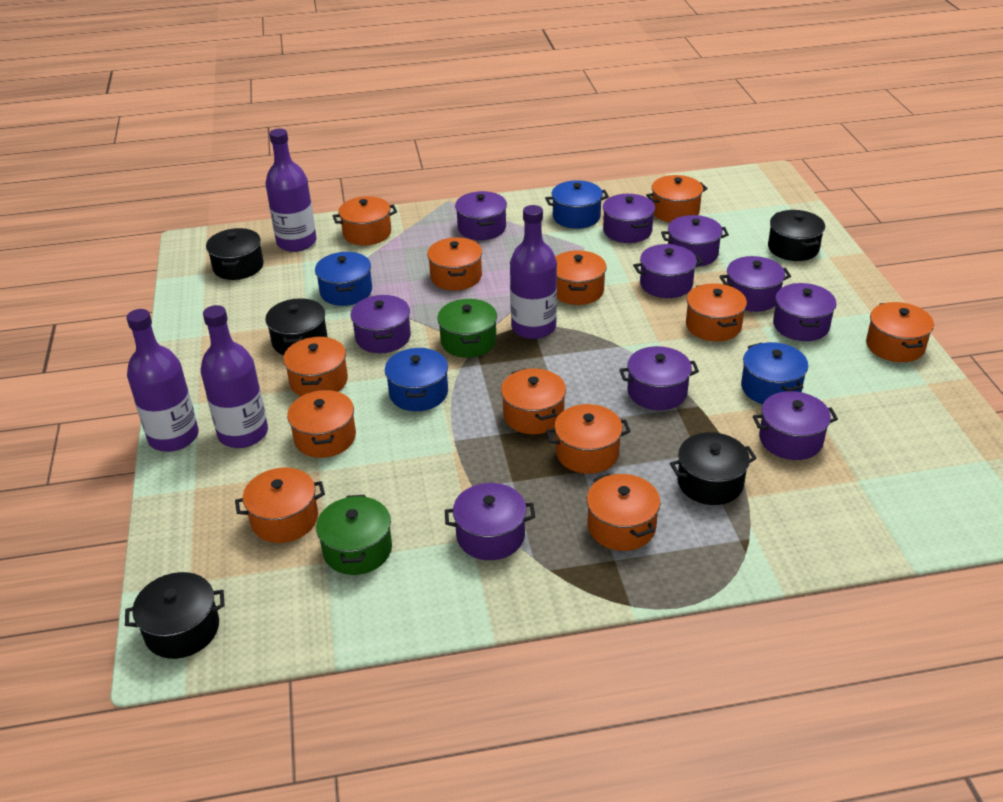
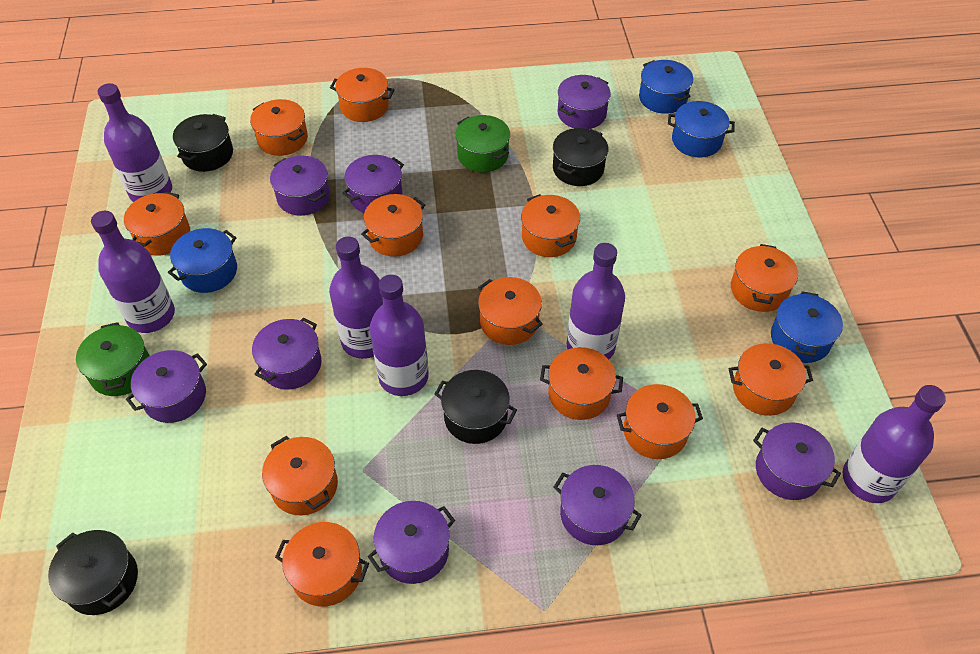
black pot: [125,572,225,659] [206,228,264,280] [265,298,327,355] [670,432,757,505] [768,210,825,261] = 5 -> [48,530,138,615] [173,114,233,172] [435,370,517,444] [553,128,608,186] = 4
purple bottle: [127,309,199,452] [201,305,268,448] [265,129,317,252] [510,205,557,339] = 4 -> [91,211,175,333] [98,83,172,202] [329,236,383,359] [369,275,429,396] [566,243,625,359] [843,385,946,503] = 6
purple pot: [351,295,411,353] [445,483,535,560] [455,191,507,240] [603,194,655,243] [619,346,699,410] [633,244,703,298] [661,215,729,267] [719,256,791,312] [753,391,838,460] [773,283,837,341] = 10 -> [126,350,207,423] [252,318,322,390] [270,156,330,216] [343,155,404,213] [368,501,455,584] [554,465,641,545] [558,75,611,129] [753,422,841,500] = 8

